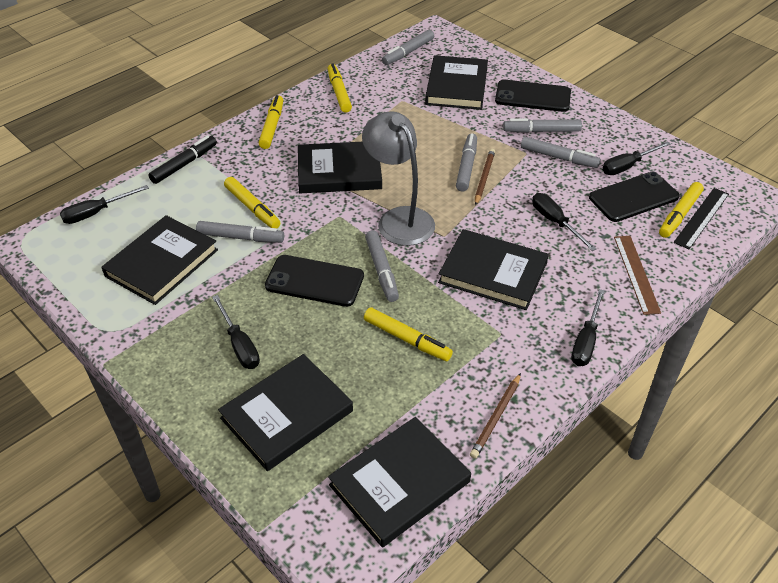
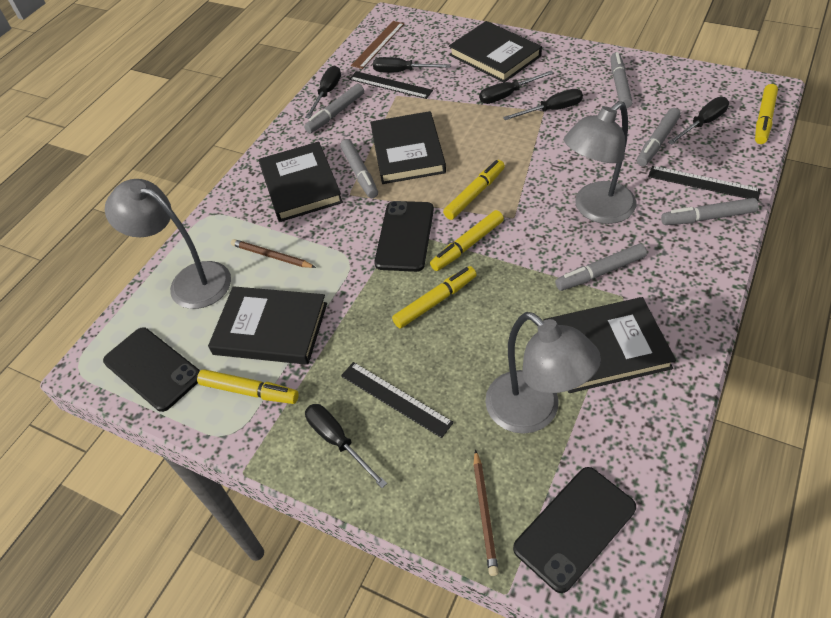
black book: [101,215,218,305] [218,354,353,471] [298,142,382,193] [328,417,471,548] [425,55,488,110] [438,229,549,310] = 6 -> [208,286,327,365] [259,141,343,222] [370,111,446,184] [449,21,542,82] [543,297,676,393] = 5
black marker: [148,135,217,184] = 1 -> none = 0
black ruler: [673,188,729,249] = 1 -> [341,362,454,438] [349,71,433,99] [648,166,761,201] = 3
black screwdriver: [60,185,149,224] [212,295,260,369] [532,193,597,251] [571,289,605,366] [602,141,671,175] = 5 -> [305,66,341,119] [305,404,387,488] [373,57,451,72] [479,71,554,104] [503,89,583,120] [668,97,729,145] = 6
grey lamp: [362,112,435,246] = 1 -> [105,179,231,309] [485,312,601,434] [564,101,636,224] = 3

